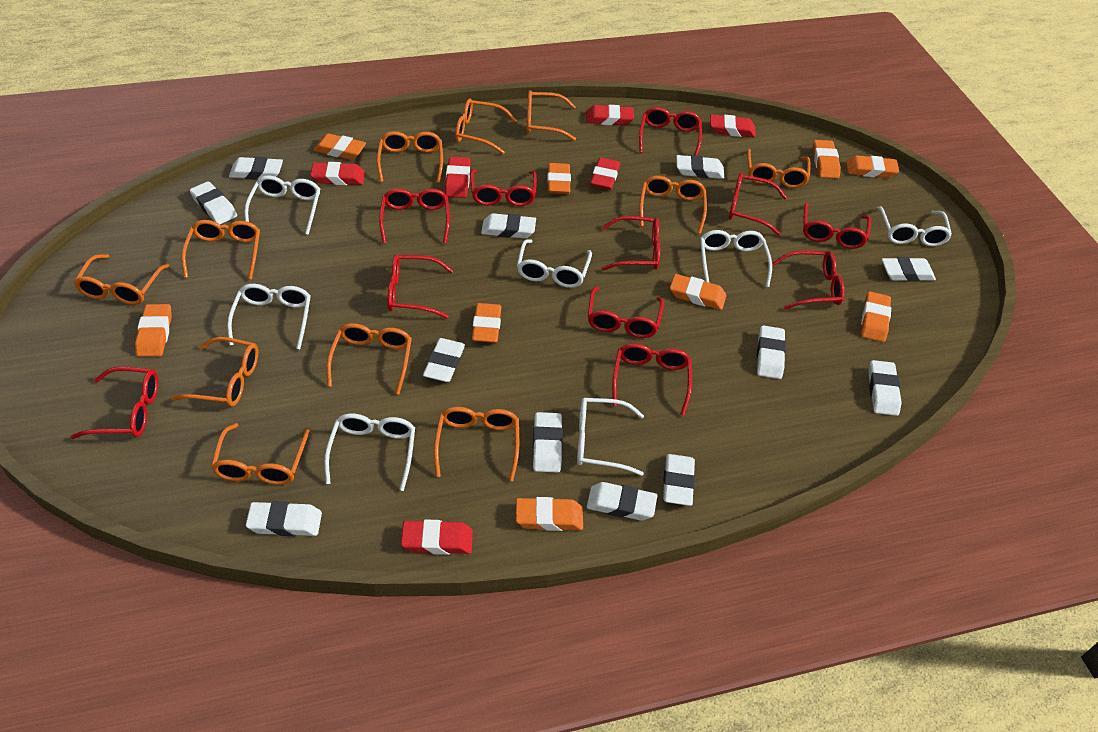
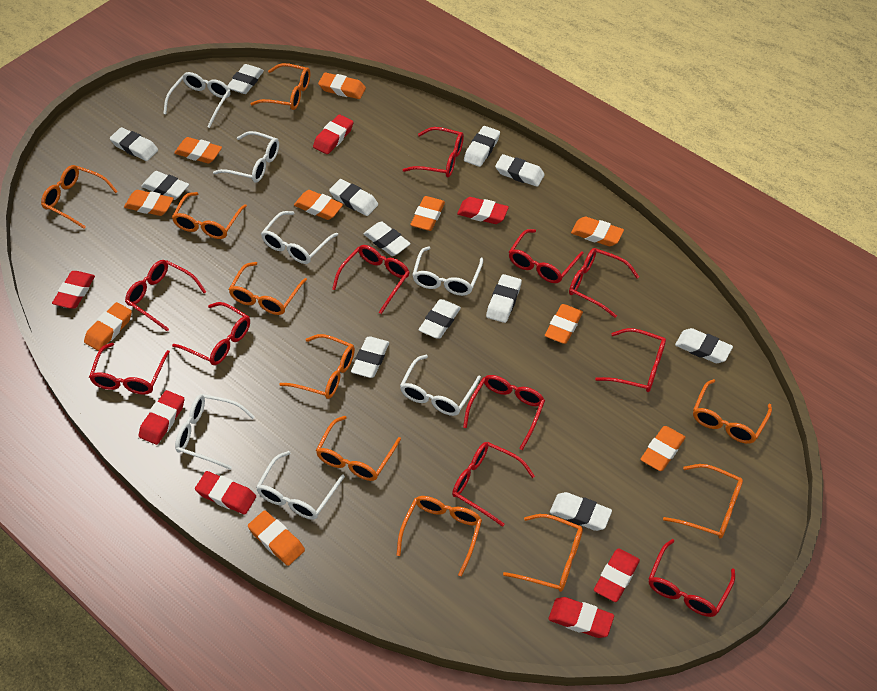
orange eraser: [135,304,172,357] [314,133,366,160] [472,303,501,343] [516,497,583,531] [547,163,571,194] [670,274,726,310] [813,140,841,178] [846,155,899,178] [861,292,891,342] = 9 -> [84,302,132,351] [124,190,174,216] [174,137,222,164] [248,510,305,566] [294,190,343,220] [318,72,366,99] [410,196,445,231] [545,304,583,344] [571,217,624,246] [641,426,685,471] = 10
orange glasses: [74,254,169,305] [171,337,258,407] [181,220,260,279] [211,423,309,485] [327,323,412,394] [377,131,443,183] [434,407,519,481] [455,99,517,154] [527,90,576,141] [639,176,707,234] [747,149,811,188] = 11 -> [41,165,118,229] [172,192,247,239] [228,262,307,315] [251,63,310,110] [279,334,355,399] [316,416,401,481] [397,496,482,576] [503,514,583,592] [663,464,743,539] [693,379,772,444] = 10
red eraser: [310,162,365,185] [401,520,473,555] [445,157,470,198] [586,105,634,125] [590,158,620,190] [710,114,756,138] = 6 -> [52,271,95,309] [139,390,184,445] [195,471,256,515] [313,114,354,154] [457,197,509,224] [548,597,614,638] [594,548,640,602] = 7

